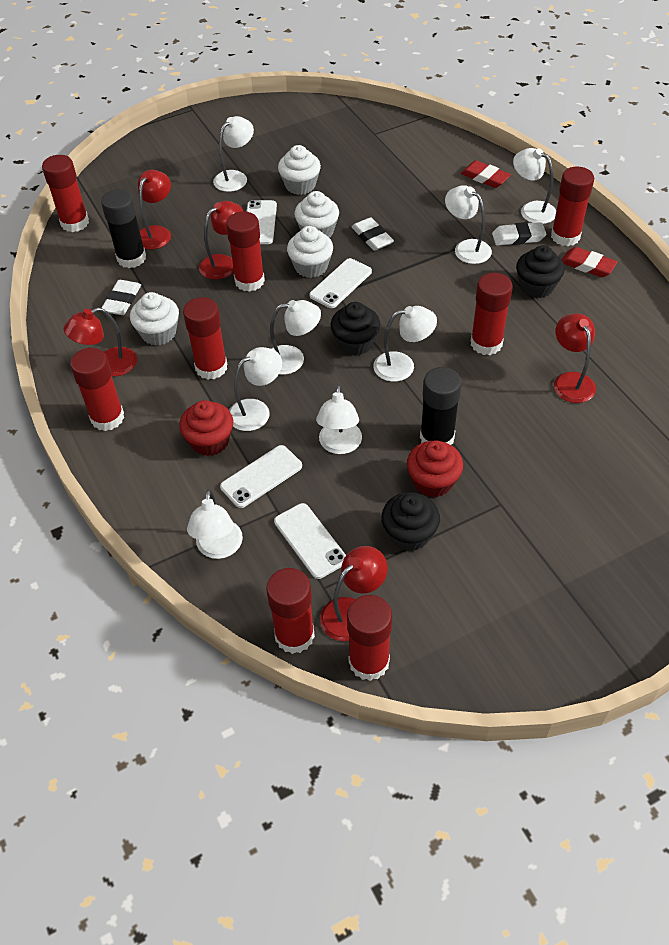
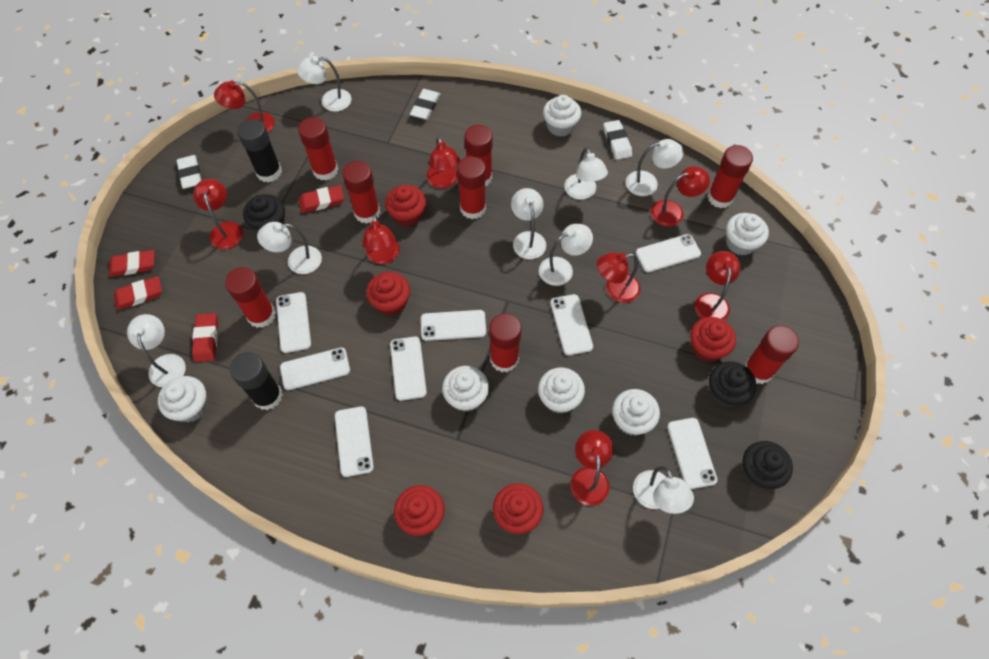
red cupcake: [179,400,233,456] [407,441,463,497] = 2 -> [366,272,410,316] [385,185,426,227] [394,485,445,536] [493,483,544,534] [690,317,736,362] = 5
red eraser: [461,160,511,188] [562,247,618,277] = 2 -> [109,250,154,277] [114,276,162,310] [192,313,218,362] [299,185,344,213] = 4
red lamp: [64,307,137,376] [138,170,171,250] [199,201,243,280] [320,546,388,641] [554,314,596,403] = 5 -> [193,179,243,249] [214,80,275,133] [362,214,400,264] [426,136,460,188] [570,430,614,506] [597,252,641,303] [651,166,710,227] [695,251,741,320] = 8
white cupcake: [130,292,179,345] [278,145,321,195] [287,226,333,278] [294,191,339,238] = 4 -> [158,376,208,422] [442,366,489,412] [538,367,585,414] [543,95,581,137] [612,389,660,436] [726,213,769,255] = 6
white phone: [220,445,302,508] [247,200,277,244] [274,503,346,579] [309,258,372,308] = 4 -> [276,292,311,353] [280,347,350,390] [335,406,374,477] [390,337,427,401] [421,310,486,341] [550,294,593,355] [636,234,701,272] [667,418,718,489] = 8

